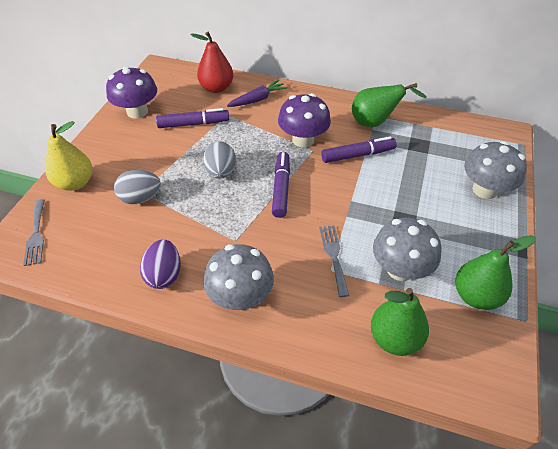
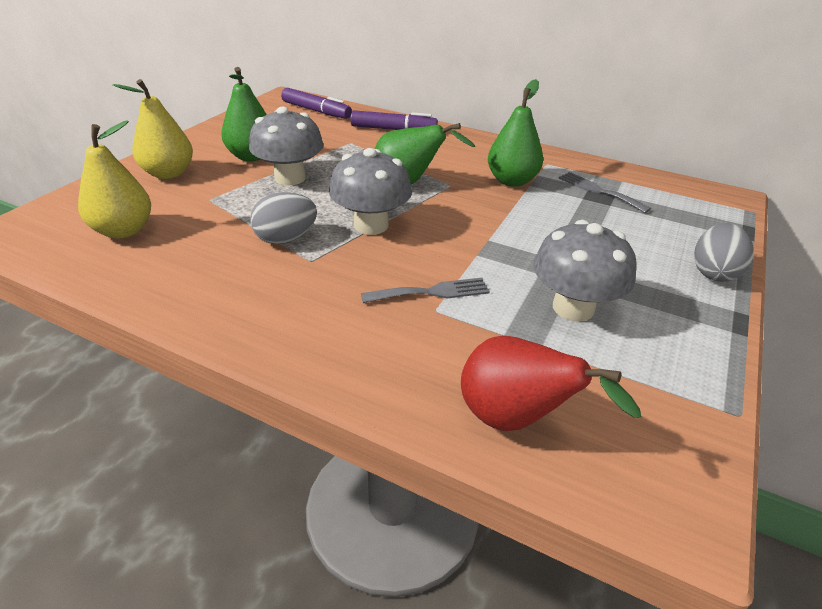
purple carrot: [227,80,288,107] = 1 -> none = 0
purple egg: [140,240,181,289] = 1 -> none = 0
purple marker: [156,108,229,128] [272,152,290,218] [321,136,397,163] = 3 -> [281,88,352,119] [350,110,438,130] = 2
purple mushroom: [106,66,157,119] [278,93,331,147] = 2 -> none = 0
yellow pear: [45,121,92,191] = 1 -> [78,121,151,238] [113,79,193,179] = 2

